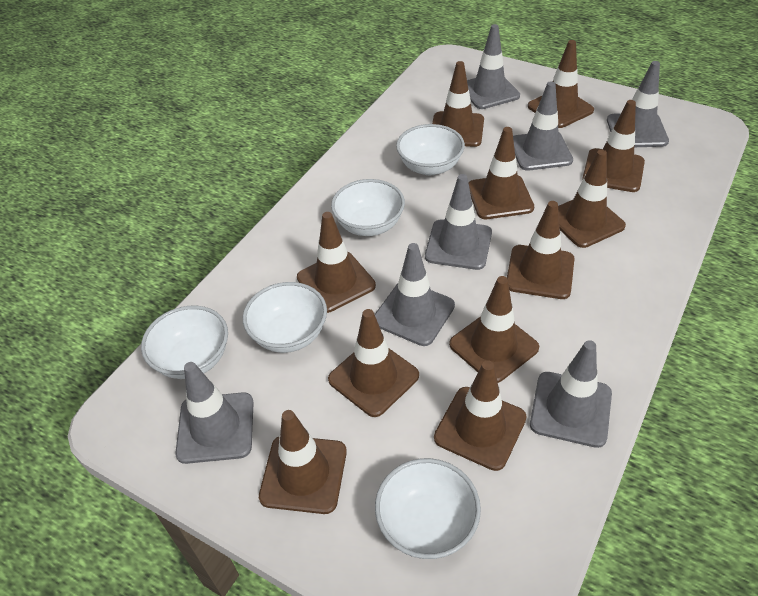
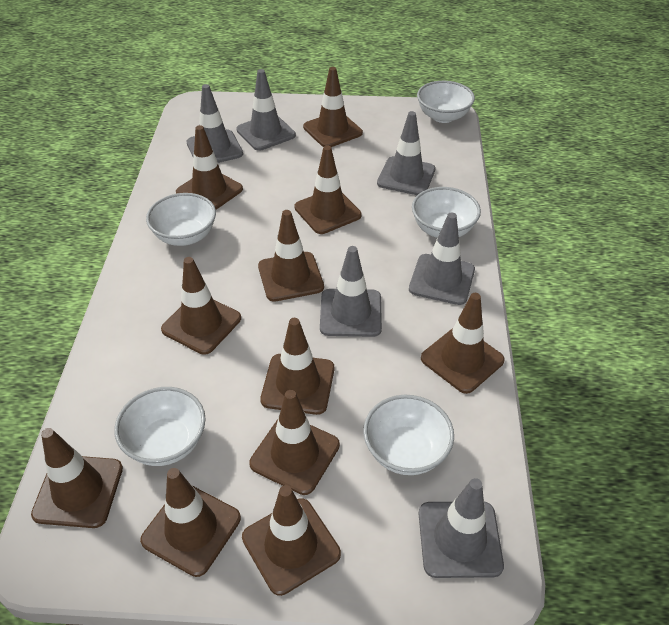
grey traffic cone: [175,362,254,464] [375,243,455,346] [425,174,492,270] [467,24,520,109] [513,81,573,171] [530,340,612,448] [607,61,669,147] = 7 -> [187,84,243,163] [236,69,296,151] [320,246,382,337] [377,111,436,195] [409,212,475,305] [419,478,504,578] = 6

